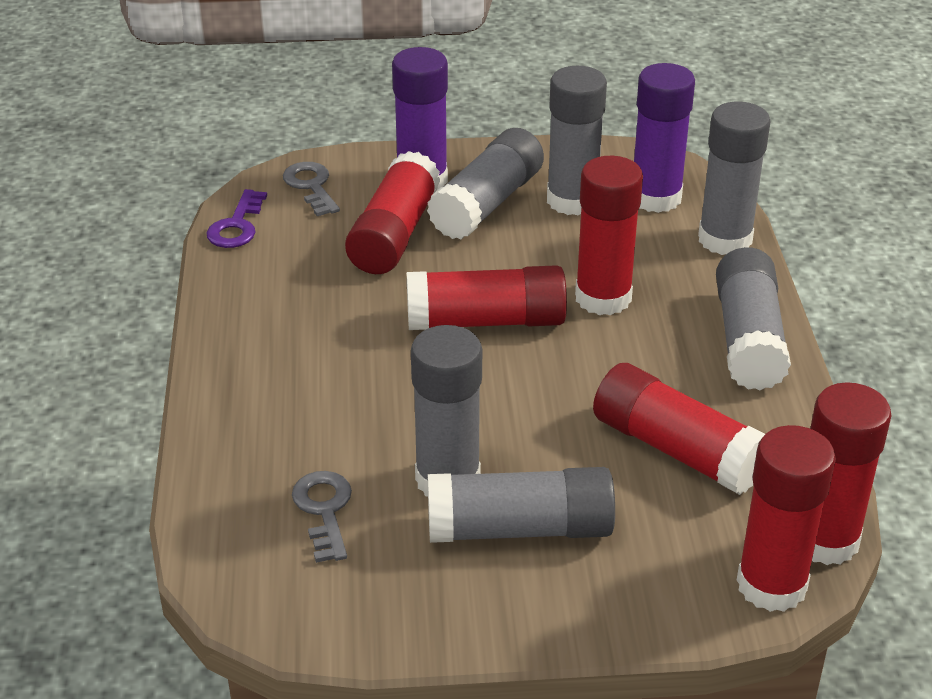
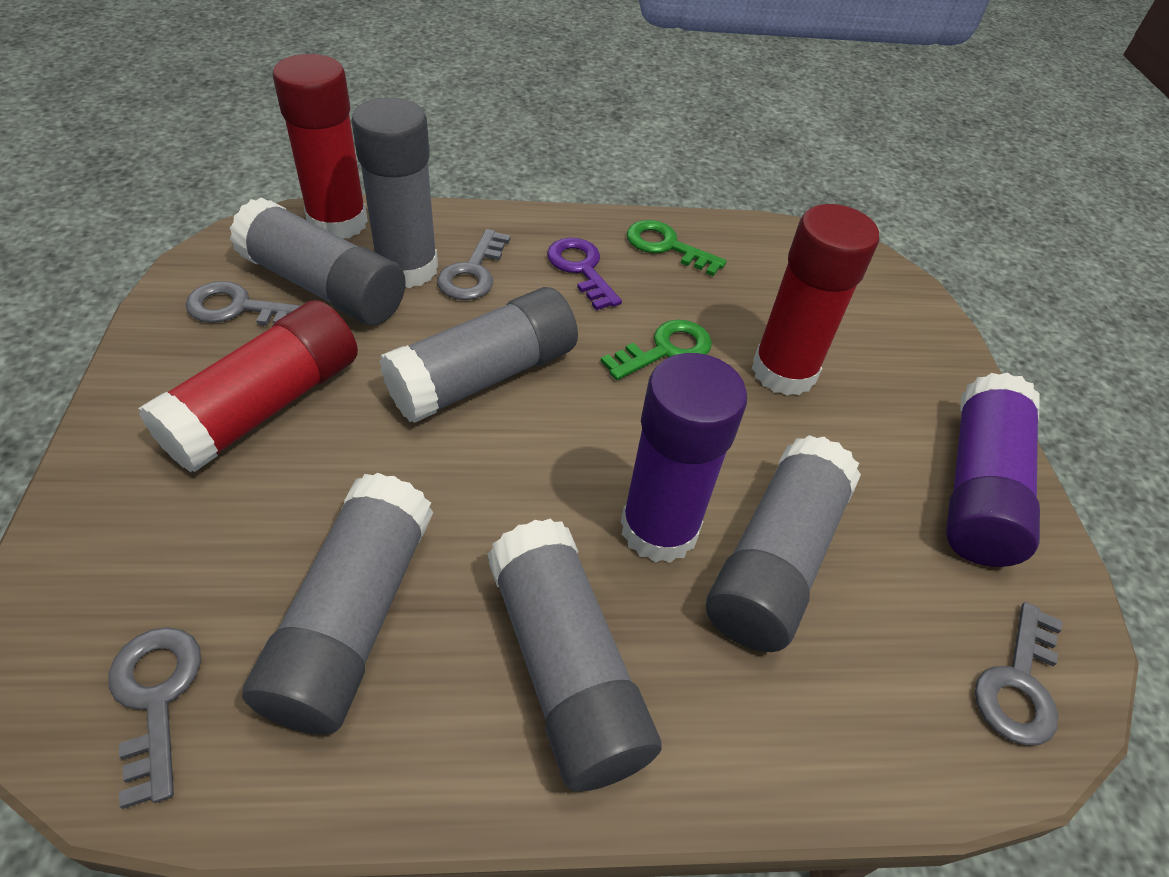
green key: none = 0 -> [600,319,712,380] [627,220,727,276] = 2
grey key: [283,162,340,216] [292,471,352,563] = 2 -> [108,627,201,809] [186,281,302,326] [437,229,511,300] [975,602,1063,745] = 4
red glue stick: [345,151,441,274] [407,265,567,330] [575,156,643,315] [593,363,765,495] [737,425,836,612] [810,382,891,565] = 6 -> [138,300,358,472] [272,54,368,238] [752,204,879,396] = 3

